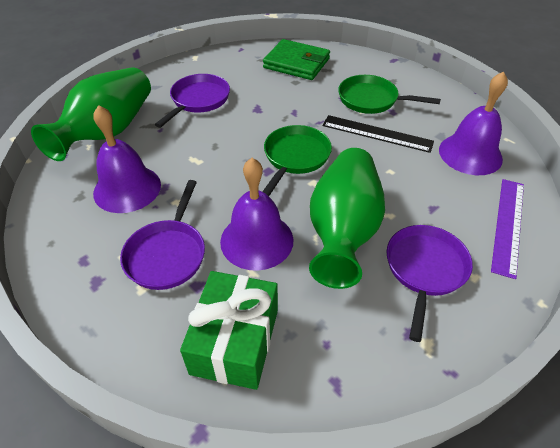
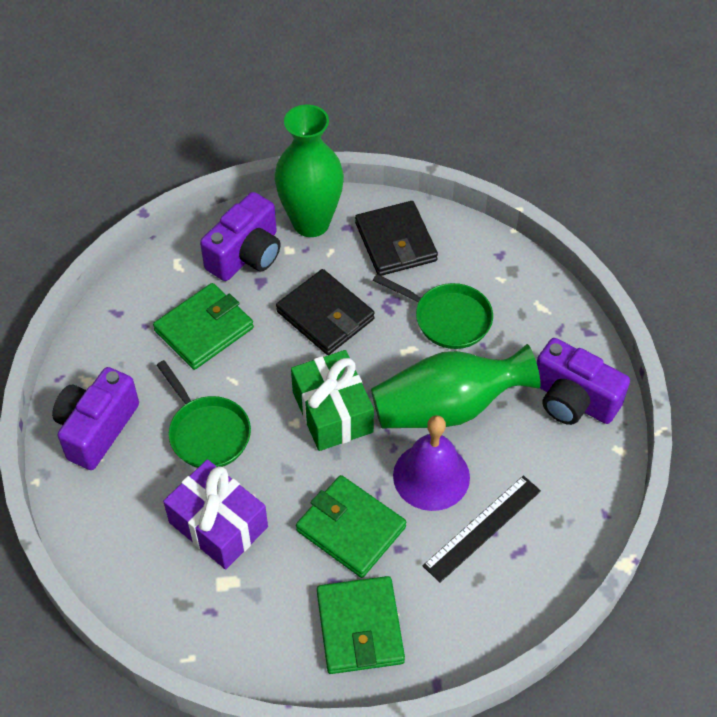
black wallet: none = 0 -> [276,269,375,355] [355,201,438,276] = 2
green wallet: [263,39,330,80] = 1 -> [153,283,254,370] [296,475,406,578] [317,576,405,674] = 3
purple bell: [93,105,161,213] [220,158,294,271] [439,71,508,175] = 3 -> [393,415,470,511] = 1
purple camera: none = 0 -> [52,367,139,470] [200,192,281,281] [537,338,630,425] = 3
purple gift: none = 0 -> [163,459,268,569] = 1
purple pan: [120,180,205,290] [155,74,230,128] [386,225,473,342] = 3 -> none = 0
purple ruler: [491,179,524,279] = 1 -> none = 0

